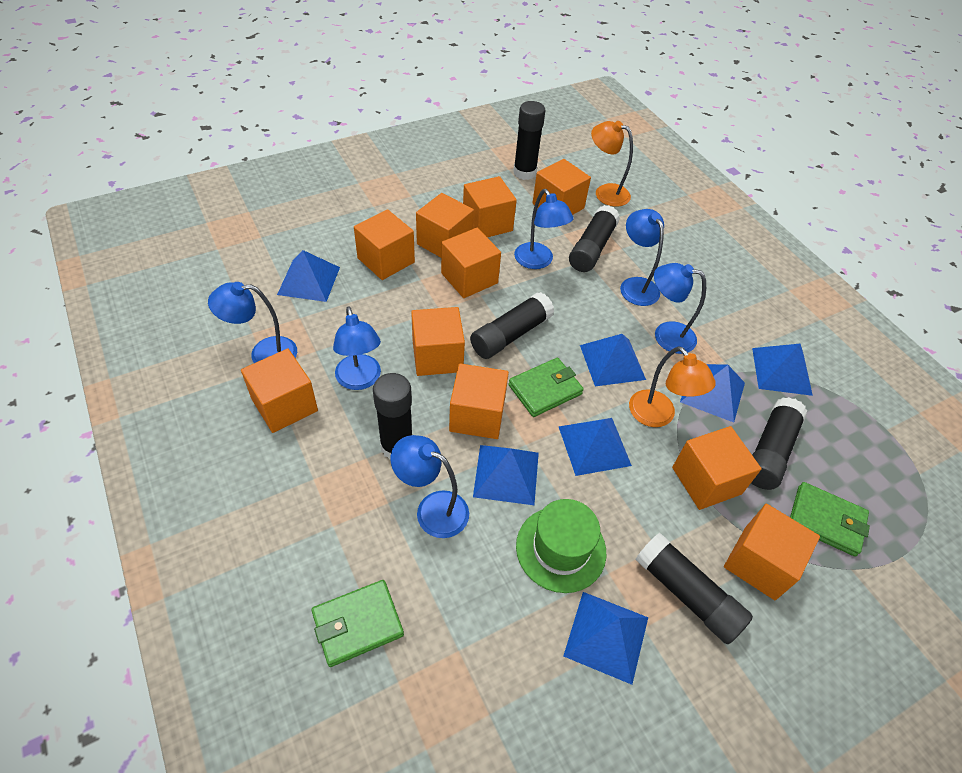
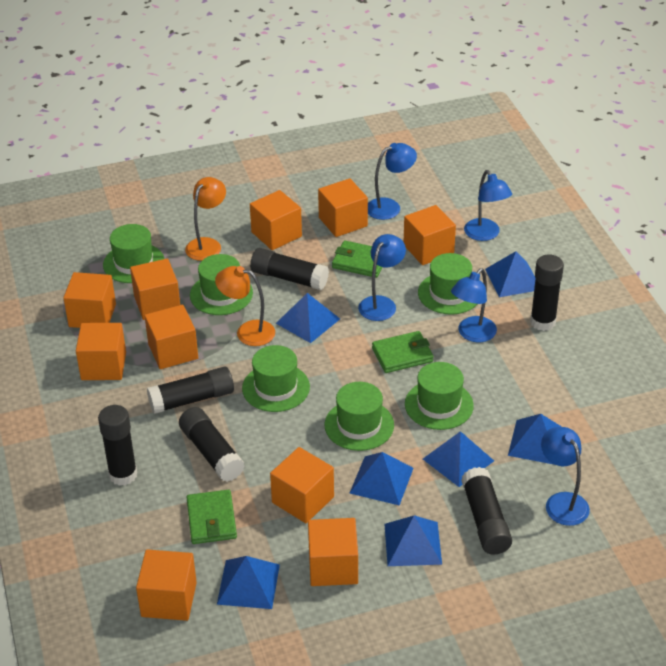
blue lamp: [208,282,297,363] [333,307,381,390] [391,435,469,538] [514,189,574,269] [620,209,664,306] [654,263,706,354] = 6 -> [358,234,406,321] [368,143,417,220] [451,268,497,342] [464,170,512,241] [541,427,590,526] = 5
green hat: [516,499,606,593] = 1 -> [103,224,165,283] [190,254,253,315] [242,345,310,412] [324,382,394,451] [405,362,474,430] [418,253,477,315] = 6

